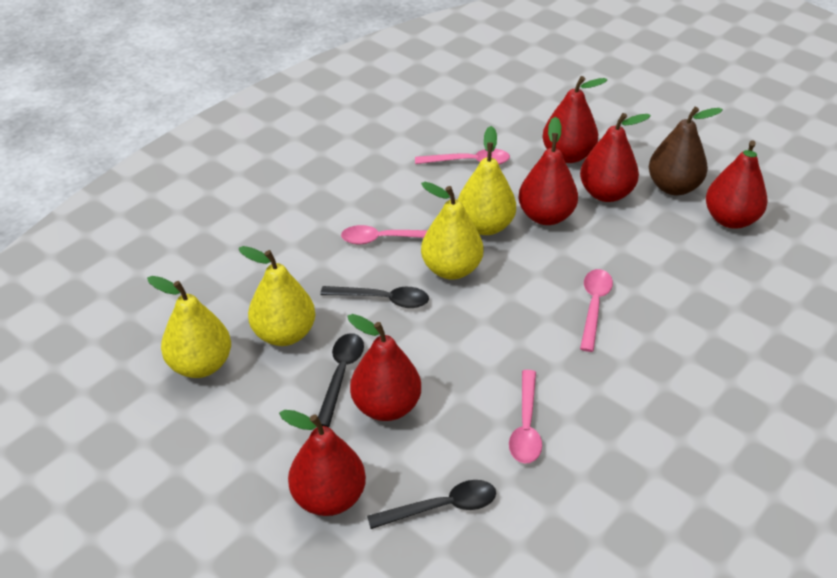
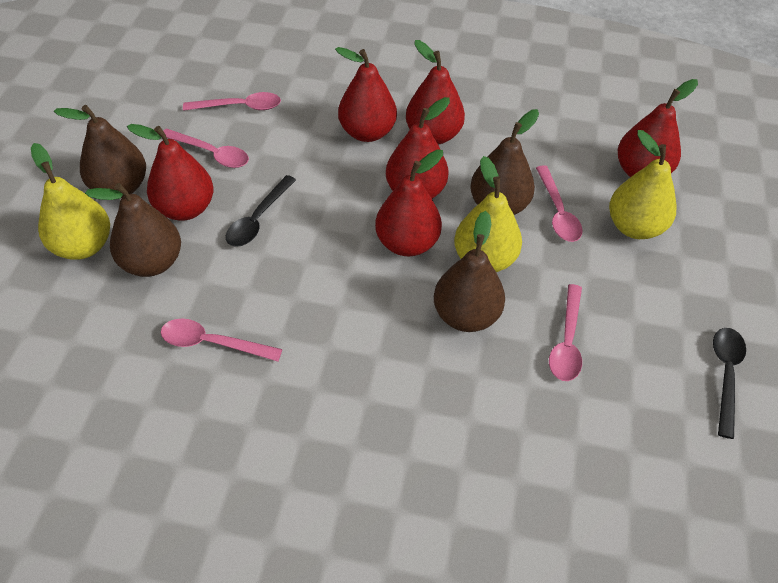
black spoon: [318,333,364,427] [320,286,429,308] [367,480,496,529] = 3 -> [226,175,296,247] [713,328,746,439] = 2
brown pear: [649,107,723,195] = 1 -> [54,105,146,198] [85,183,181,277] [434,211,505,332] [470,109,539,215] = 4
pink spoon: [341,225,428,245] [415,149,510,164] [509,370,542,464] [580,269,613,352] = 4 -> [160,319,282,361] [163,128,249,168] [183,92,281,111] [536,165,583,242] [549,284,582,381] = 5
yellow pear: [147,276,231,378] [238,246,315,346] [421,182,484,279] [458,126,516,235] = 4 -> [31,143,110,260] [454,156,522,272] [609,130,676,239] = 3

